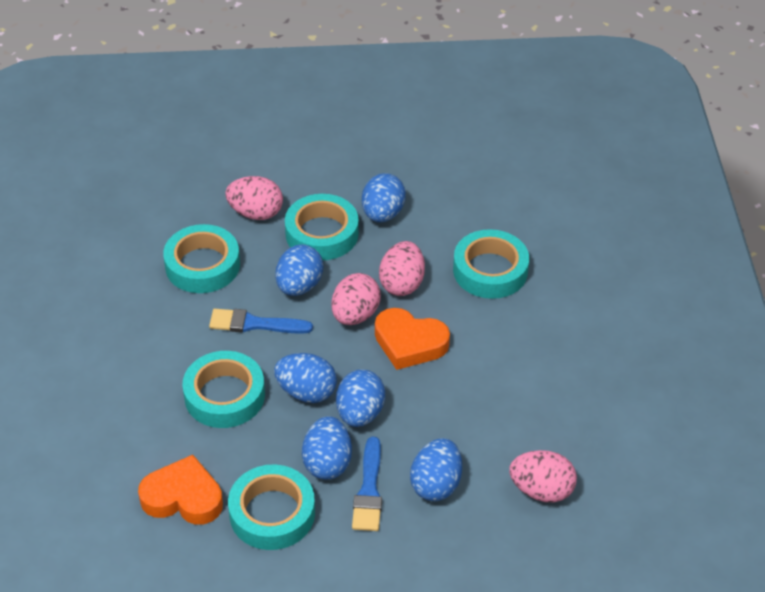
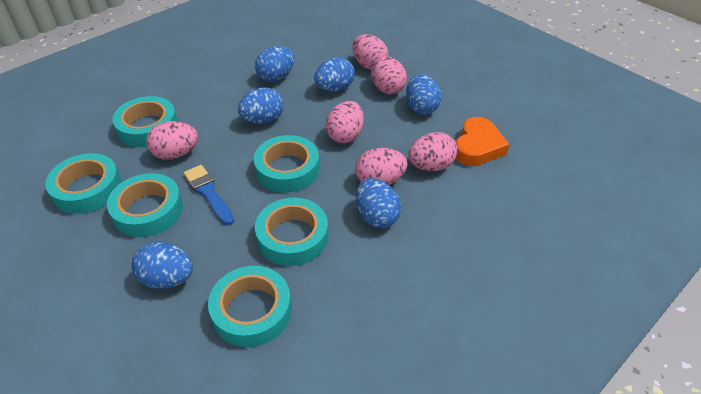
blue brush: [209,309,313,334] [352,437,382,531] = 2 -> [184,165,234,225] = 1
orange heart: [138,455,223,525] [375,308,450,370] = 2 -> [456,117,510,166] = 1
pink egg: [225,176,283,220] [331,273,381,325] [379,241,425,296] [509,450,577,502] = 4 -> [146,121,198,160] [326,101,364,143] [352,34,388,70] [355,148,408,185] [371,56,407,94] [408,132,458,171] = 6
turquoise tape: [163,224,240,293] [182,351,265,428] [228,464,315,550] [285,194,359,260] [453,229,529,299] = 5 -> [45,153,122,214] [107,173,183,237] [112,96,178,147] [208,266,292,347] [254,135,320,193] [255,198,328,266] = 6

